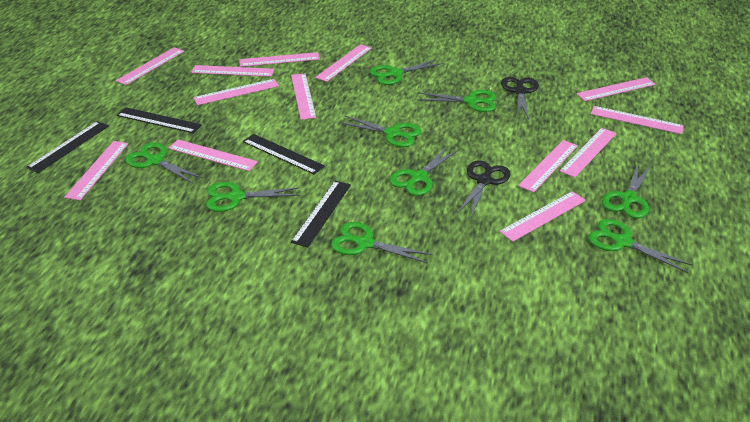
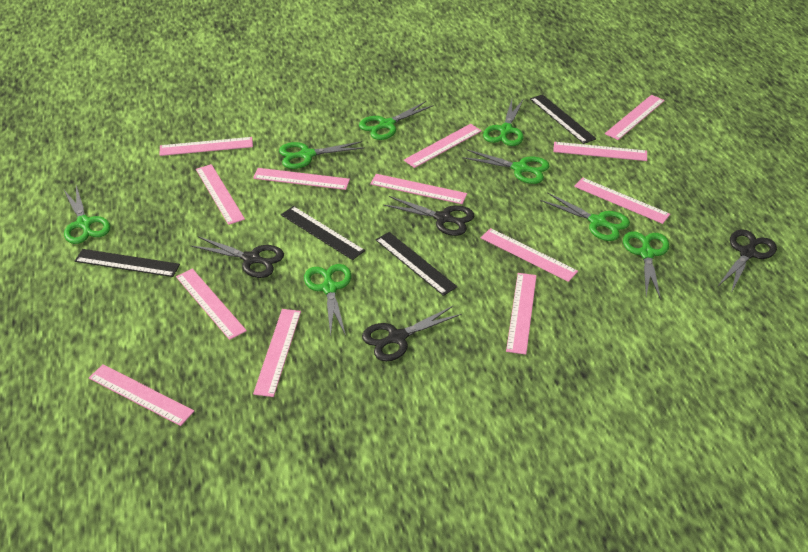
black scissors: [457,160,511,218] [501,77,539,120] = 2 -> [191,236,284,278] [362,306,461,361] [384,196,474,236] [718,229,777,293] = 4
green scissors: [125,142,203,184] [206,182,300,212] [331,222,432,263] [339,115,421,147] [370,59,443,85] [389,147,459,196] [417,90,496,112] [588,219,693,273] [602,164,651,218] = 9 -> [64,185,110,244] [279,141,365,169] [304,264,351,337] [359,101,434,140] [462,150,550,184] [483,99,524,146] [540,192,630,241] [623,231,669,300] = 8

